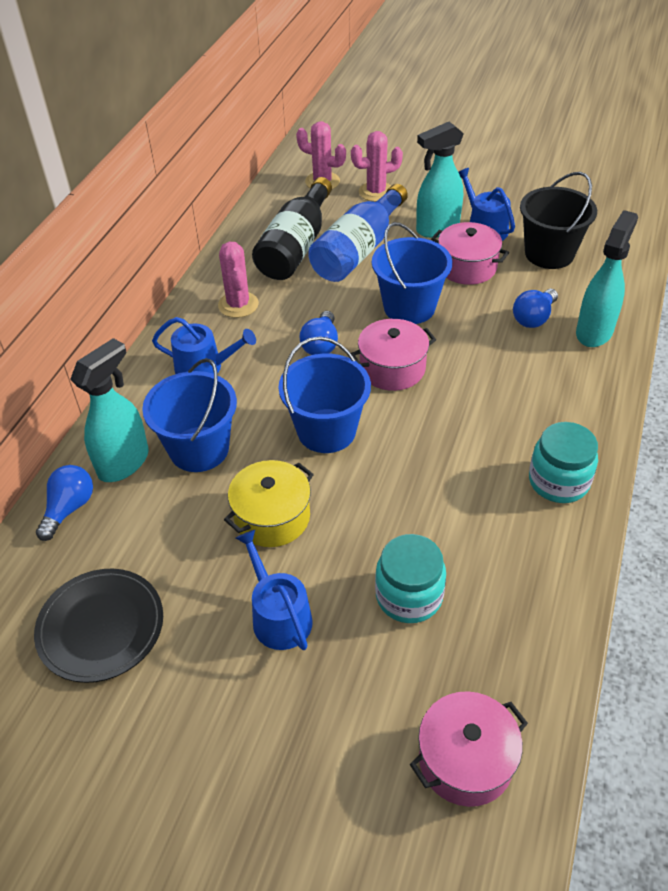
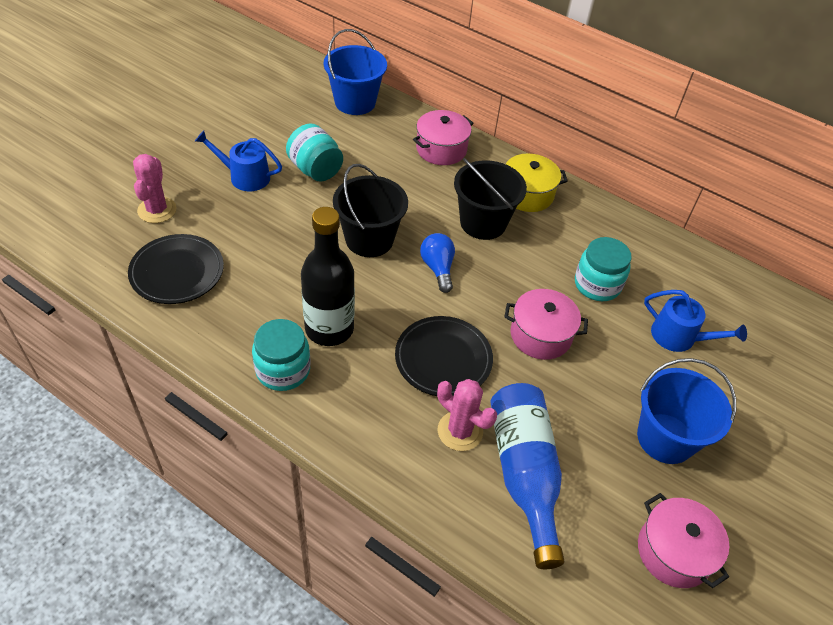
black bucket: [520,172,597,269] = 1 -> [333,164,408,257] [454,158,527,240] = 2
black plate: [34,569,163,683] = 1 -> [128,234,224,304] [395,316,493,397] = 2
blue bucket: [142,358,237,472] [278,337,371,453] [372,222,452,324] = 3 -> [324,29,387,115] [637,358,736,464] = 2
blue light bulb: [36,465,93,541] [299,311,338,355] [513,289,558,328] = 3 -> [420,233,455,293] = 1
blue watering can: [152,317,256,374] [236,530,313,650] [459,168,515,241] = 3 -> [195,131,282,191] [644,290,747,352] = 2
pink cactus: [218,242,259,318] [296,121,346,189] [351,131,403,202] = 3 -> [133,154,177,223] [437,379,497,451] = 2
turquoise jar: [375,534,446,623] [529,422,598,503] = 2 -> [252,319,310,391] [286,124,343,182] [575,237,632,301] = 3
turquoise spray bottle: [70,338,149,482] [416,122,464,238] [576,210,638,347] = 3 -> none = 0

